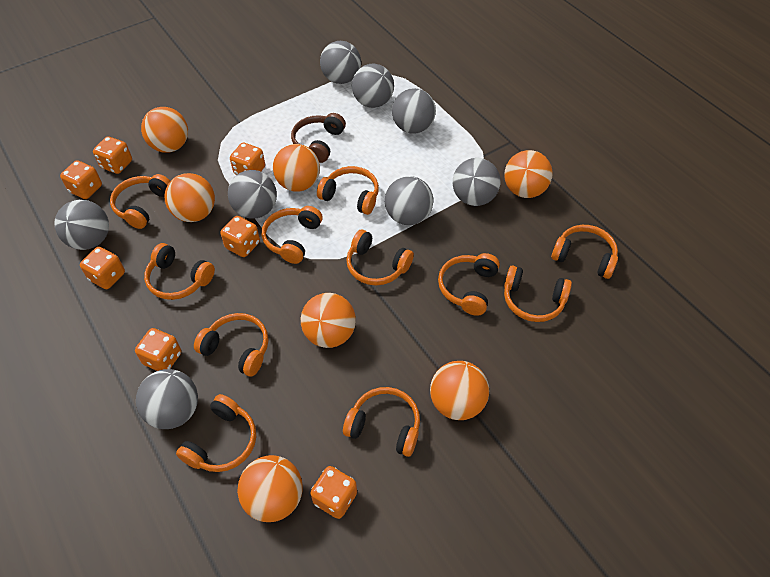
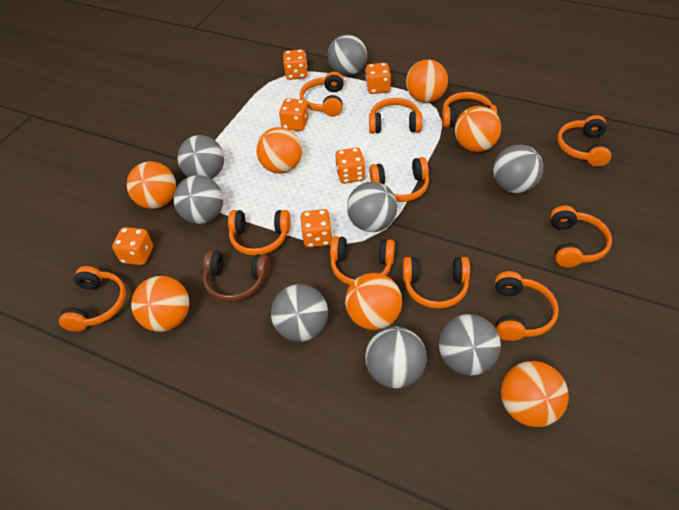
orange dice: [60,160,102,199] [80,247,125,289] [93,136,132,174] [135,328,181,371] [220,216,260,257] [230,143,265,175] [310,466,357,519] = 7 -> [112,227,153,265] [279,98,308,131] [283,49,308,80] [301,209,333,247] [335,147,365,184] [365,63,391,94] = 6

